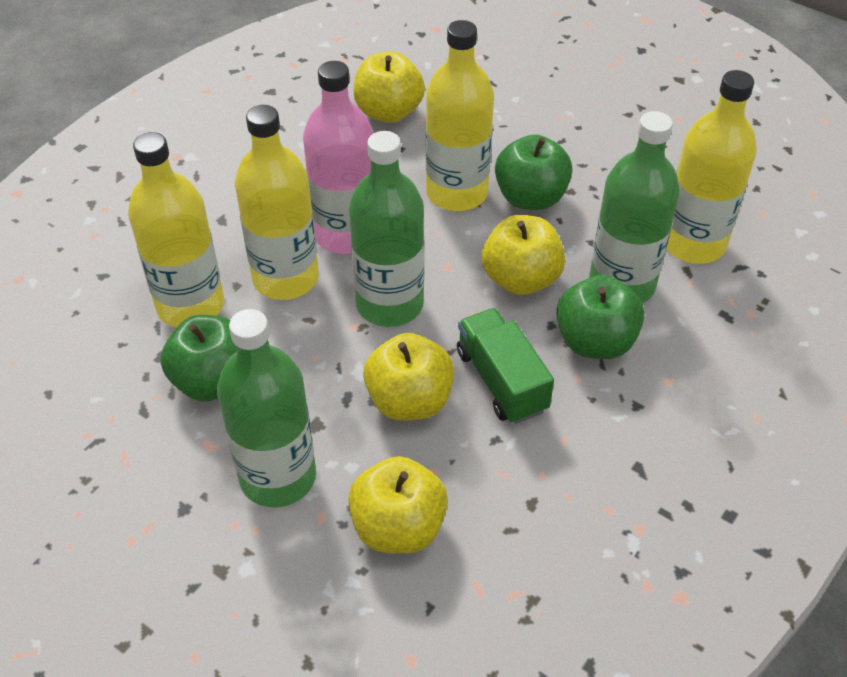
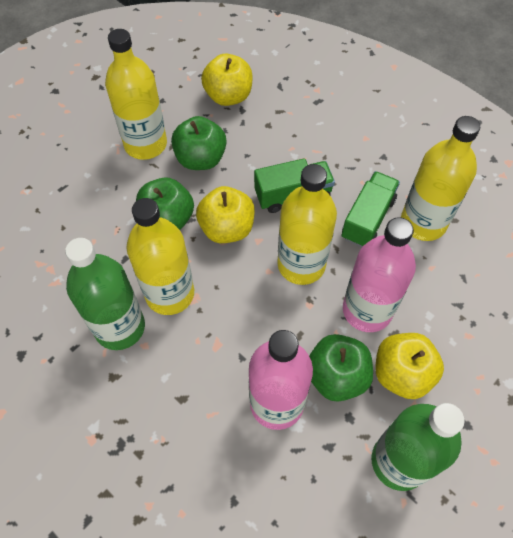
green bottle: [217,309,316,507] [349,131,424,327] [589,111,680,303] = 3 -> [65,238,145,350] [371,403,465,491] = 2
green truck: [457,308,554,424] = 1 -> [254,158,335,213] [341,171,400,248] = 2
pink bottle: [303,61,373,254] = 1 -> [249,330,313,430] [343,217,416,332] = 2
yellow apple: [348,456,448,554] [353,51,425,123] [363,333,454,421] [482,215,565,295] = 4 -> [196,186,255,243] [201,54,253,106] [375,333,444,399] = 3

